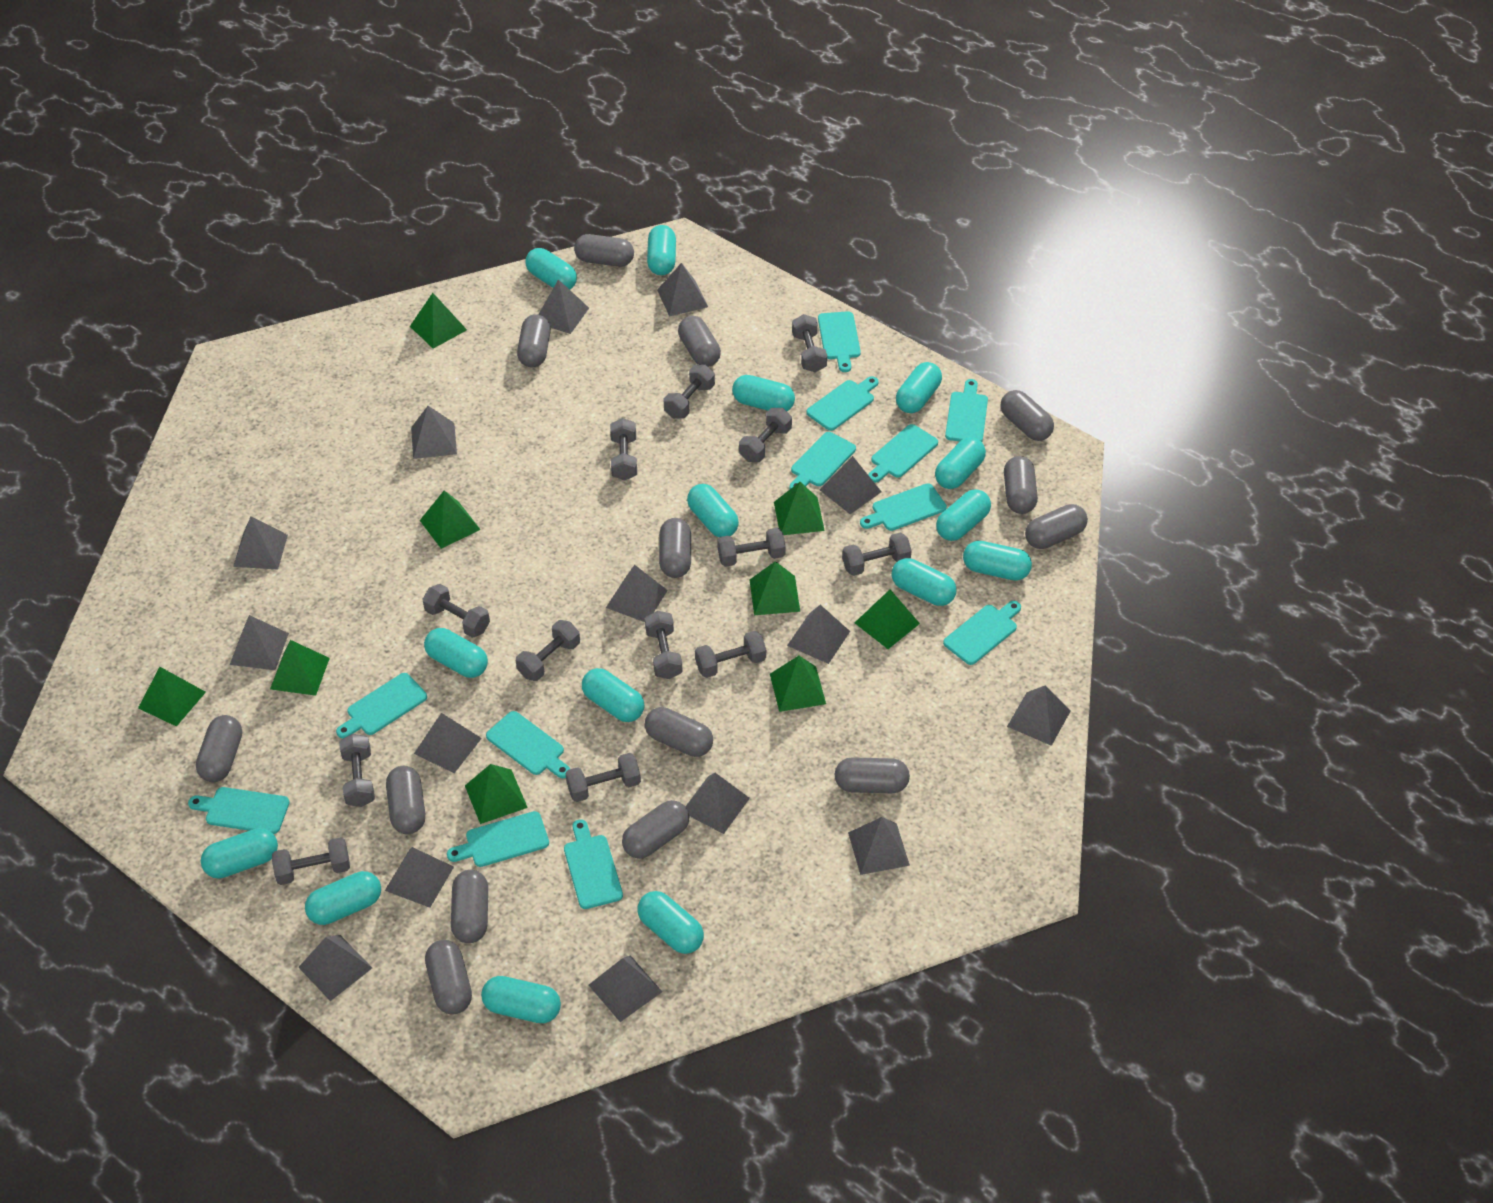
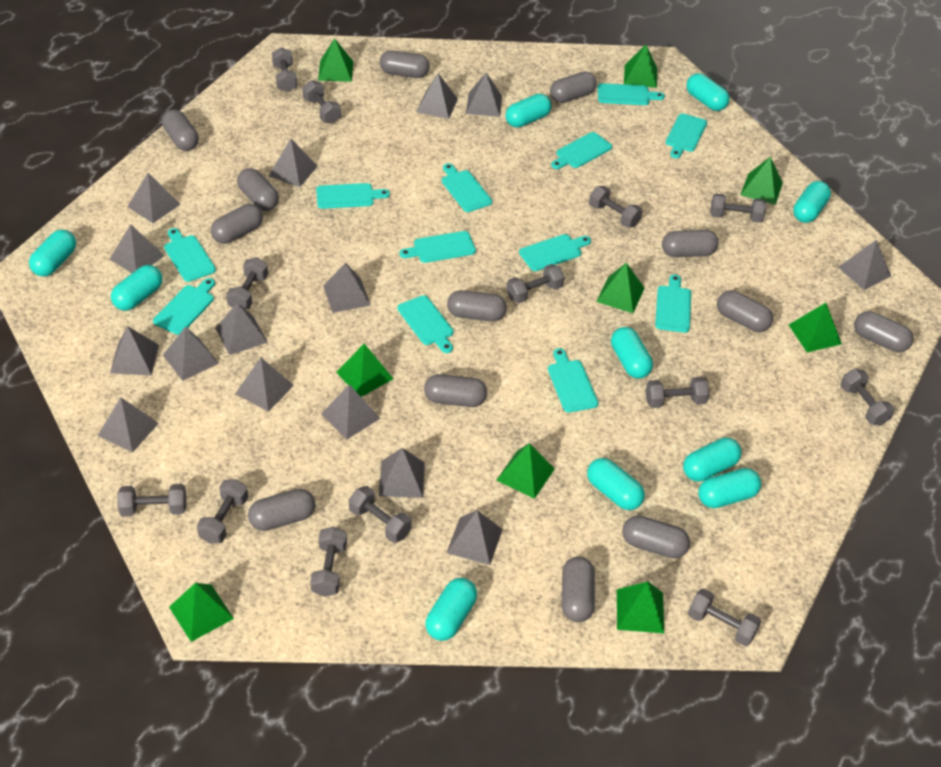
grey capsule: [196,715,242,782] [386,766,425,834] [425,940,472,1015] [451,870,488,943] [517,314,551,368] [574,234,634,267] [622,800,689,859] [645,707,713,757] [659,518,691,578] [678,316,721,367] [835,757,910,793] [1001,390,1054,441] [1004,456,1038,514] [1025,504,1088,549] = 14 -> [162,109,199,151] [211,204,263,244] [237,168,279,211] [248,489,316,531] [380,50,430,78] [424,374,487,407] [447,290,507,322] [550,71,597,103] [562,556,595,622] [622,515,690,558] [662,230,719,257] [717,291,773,332] [854,311,913,352] = 13
turquoise capsule: [201,828,278,879] [305,871,381,925] [424,628,488,678] [481,976,561,1023] [525,248,577,290] [582,668,644,722] [637,891,704,954] [647,225,676,275] [687,484,739,537] [732,375,795,411] [892,558,956,606] [896,362,942,413] [935,437,986,489] [936,489,991,541] [963,541,1032,581] = 15 -> [29,230,76,277] [111,265,162,311] [425,578,477,641] [505,94,551,128] [587,458,645,510] [611,327,653,378] [683,438,741,482] [687,73,729,111] [698,468,761,508] [793,181,831,223] = 10

